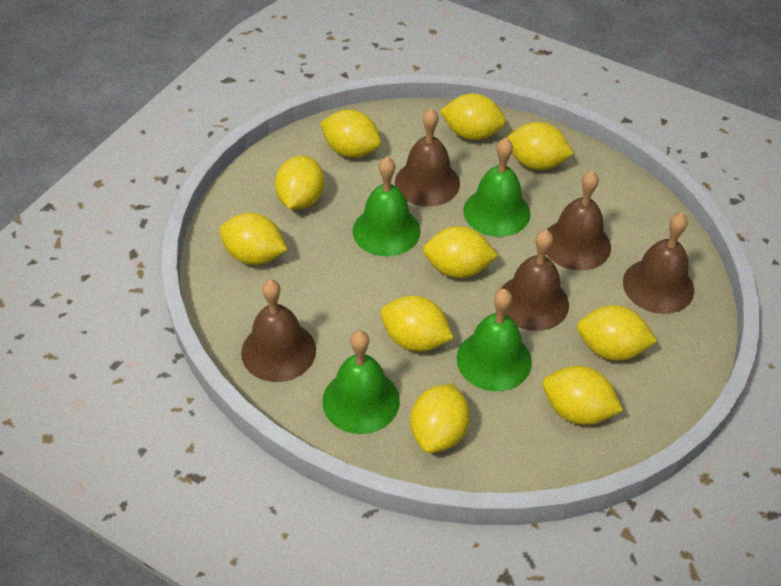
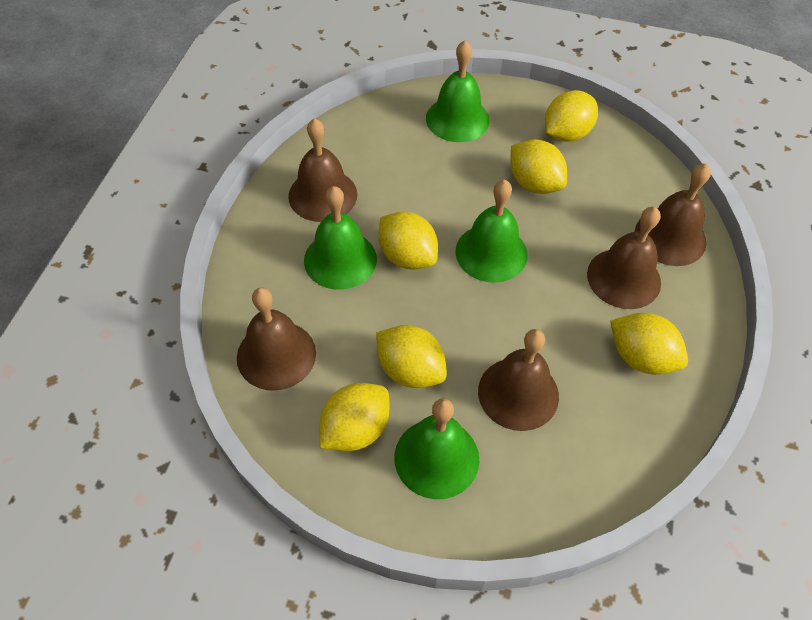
yellow lemon: [219,213,287,265] [275,156,325,210] [320,110,381,158] [381,296,454,352] [410,384,470,453] [423,226,498,278] [440,93,506,140] [507,122,574,170] [542,366,623,425] [577,305,657,361] = 10 -> [319,383,389,451] [376,325,447,388] [379,212,438,269] [510,139,567,194] [545,90,598,142] [610,313,688,375] = 6

